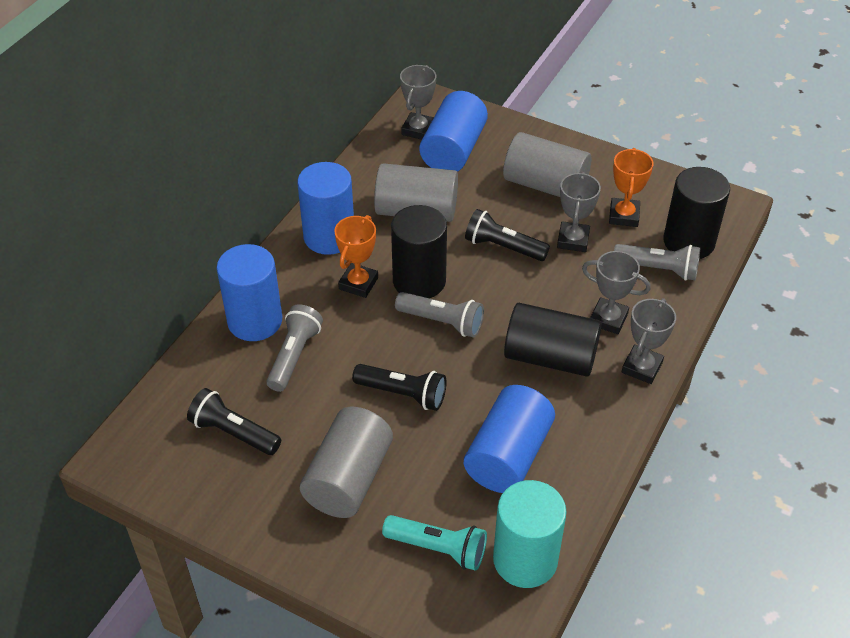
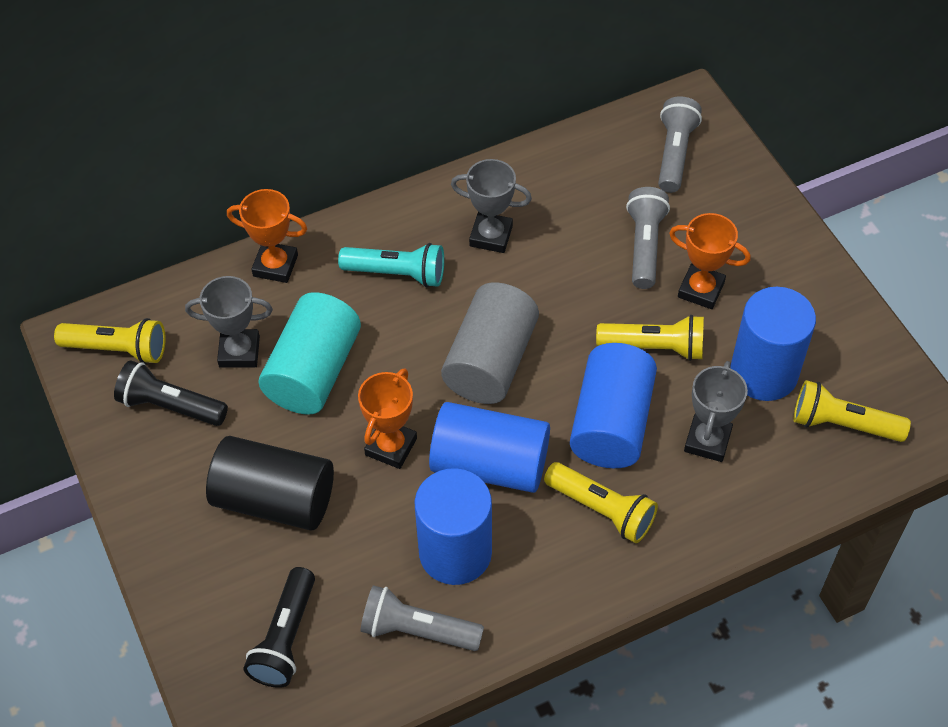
black cylinder: [391,205,447,298] [504,303,602,377] [663,167,730,259] = 3 -> [206,436,334,531] = 1
black flashlight: [187,388,281,455] [352,364,446,411] [465,209,550,261] = 3 -> [114,360,228,426] [244,567,315,688] = 2
grey cylinder: [300,407,393,518] [374,163,458,222] [503,132,591,197] = 3 -> [441,282,539,404] = 1
grey trophy: [400,65,436,140] [557,172,601,252] [582,251,651,334] [622,298,676,384] = 4 -> [185,276,273,368] [451,159,532,253] [684,361,748,462] = 3
orange trophy: [334,215,378,298] [609,148,654,227] = 2 -> [227,189,307,283] [358,368,417,469] [669,213,751,309] = 3
yellow flashlight: none = 0 -> [54,318,166,364] [544,462,658,543] [596,315,704,361] [793,380,911,442] = 4

